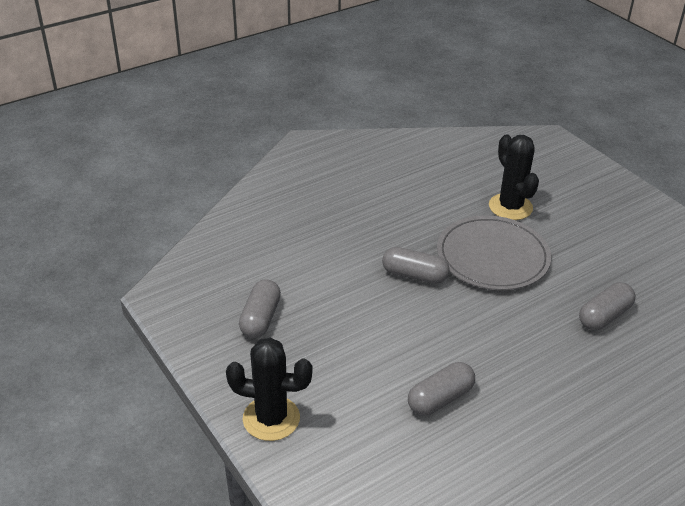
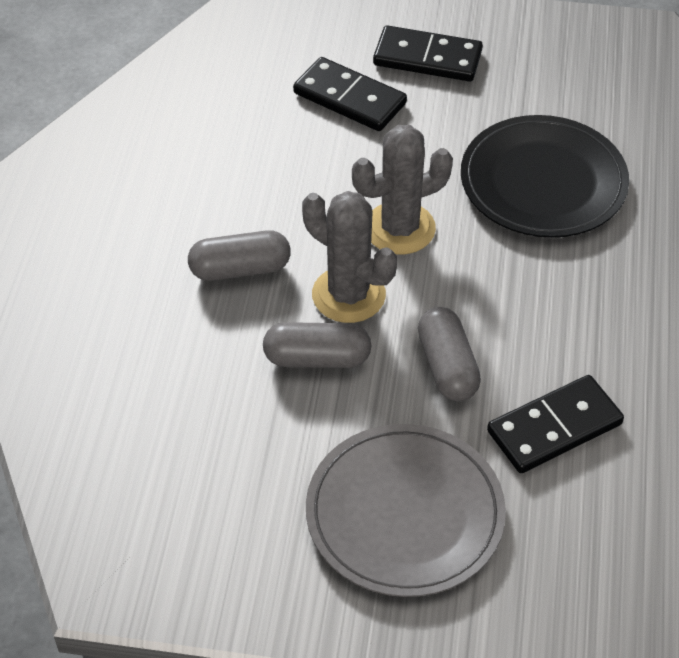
black cactus: [226,337,313,441] [489,134,539,220] = 2 -> none = 0
black domino: none = 0 -> [293,57,407,131] [373,25,483,81] [487,375,624,473] = 3
black plate: none = 0 -> [461,115,629,238] = 1
grey cactus: none = 0 -> [302,191,397,323] [352,125,453,254] = 2
grey capsule: [239,279,281,338] [382,247,450,284] [408,362,475,416] [579,282,636,330] = 4 -> [188,230,291,281] [263,322,371,368] [418,307,481,401] = 3

